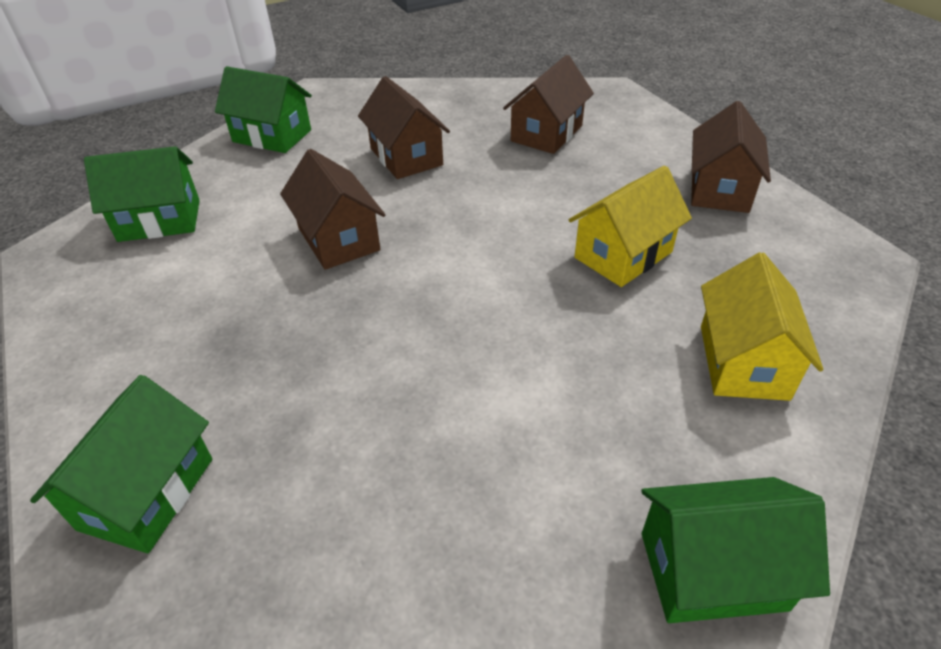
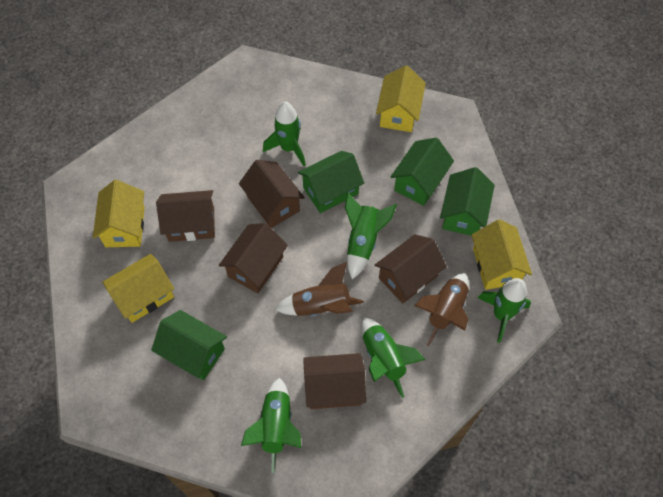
brown house: [280,149,385,270] [358,76,450,179] [503,55,594,154] [691,101,771,213] = 4 -> [156,190,215,242] [219,223,288,293] [239,160,305,228] [303,353,366,409] [375,234,447,304] = 5
brown rocket: none = 0 -> [275,262,363,316] [414,273,469,346] = 2
green rocket: none = 0 -> [241,378,301,473] [263,102,306,166] [345,192,397,279] [361,317,426,398] [478,278,531,343] = 5
yellow house: [569,166,692,287] [701,252,823,401] = 2 -> [93,180,145,247] [103,254,174,323] [376,65,426,132] [472,219,532,290] = 4

